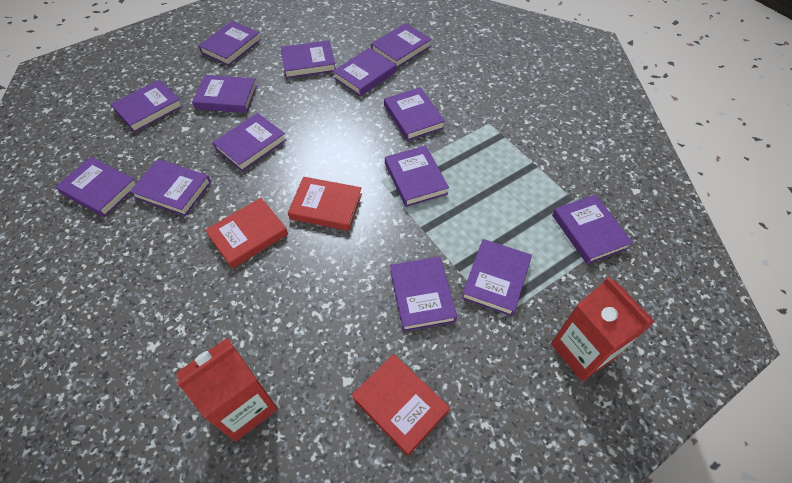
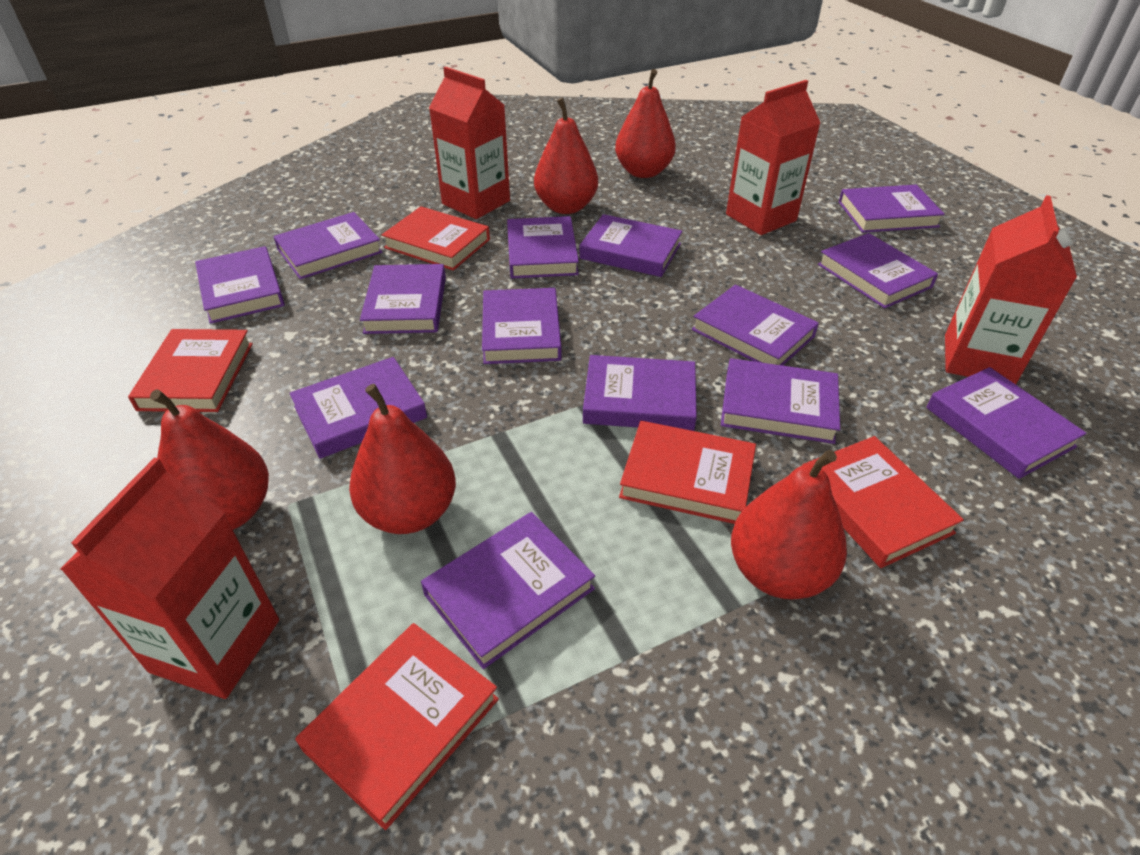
red book: [205,198,288,269] [288,177,362,231] [352,354,450,456] = 3 -> [128,329,253,412] [295,623,499,830] [382,206,490,271] [619,421,756,524] [802,436,964,568] = 5
red carton: [176,338,278,442] [551,277,655,381] = 2 -> [60,457,279,699] [429,67,510,219] [726,80,820,235] [945,195,1077,384] = 4
red pear: none = 0 -> [150,390,269,530] [349,384,456,534] [534,98,598,214] [615,69,676,178] [731,450,847,599] = 5

